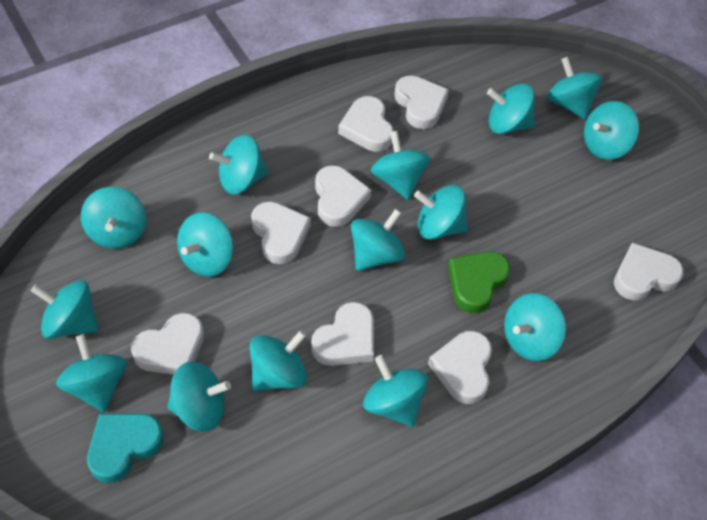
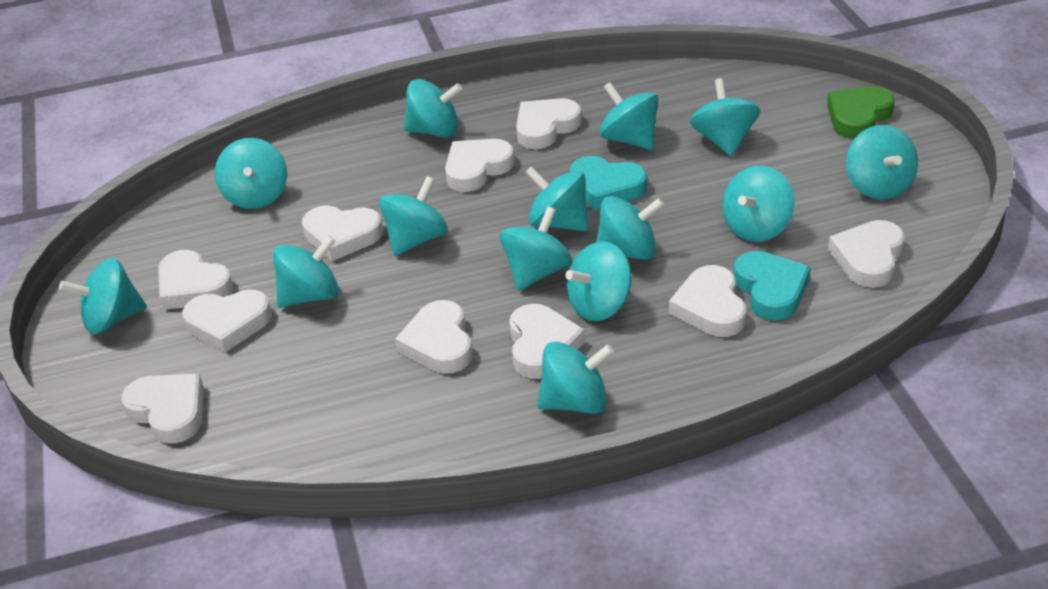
turquoise heart: [87,414,164,483] = 1 -> [570,156,647,210] [734,251,811,321] = 2
turquoise spinning top: [31,280,99,339] [56,334,127,413] [81,187,146,249] [167,362,231,431] [177,212,234,277] [209,135,268,194] [250,330,307,391] [351,209,405,271] [363,355,428,427] [371,131,430,200] [414,185,468,240] [487,83,535,134] [504,293,566,361] [547,57,603,119] [584,101,639,160] = 15 -> [59,258,147,334] [215,138,287,209] [273,235,339,308] [379,176,448,256] [404,79,462,137] [500,207,572,291] [525,166,588,231] [537,342,614,414] [565,241,631,321] [596,196,664,260] [600,82,659,150] [690,78,760,157] [722,166,795,242] [846,125,918,200] = 14
white heart: [131,313,204,375] [251,201,311,264] [311,302,374,366] [315,165,371,227] [338,96,393,152] [394,76,449,129] [428,331,492,404] [614,243,684,300] = 8 -> [121,374,204,444] [158,250,233,310] [182,290,272,352] [302,205,383,261] [395,300,473,374] [445,139,515,192] [509,304,585,379] [516,98,582,149] [669,265,746,337] [828,220,904,288] = 10

